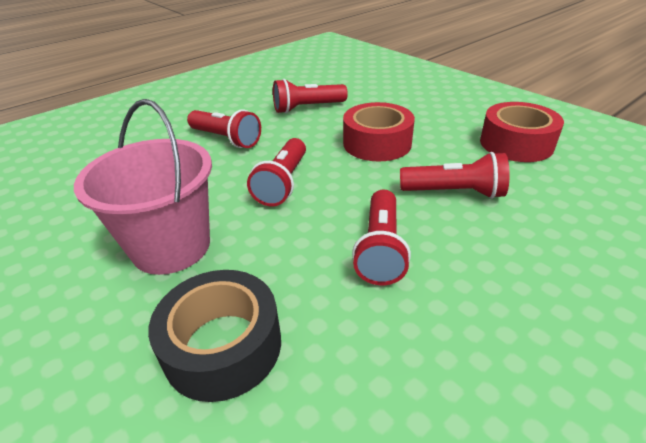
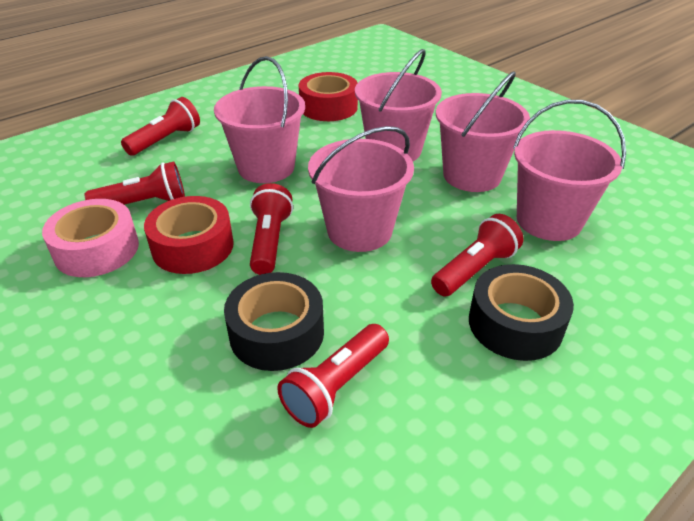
black tape: [148,270,281,402] = 1 -> [224,272,324,371] [469,264,574,361] = 2
pink bucket: [74,99,212,275] = 1 -> [214,56,305,183] [308,126,414,252] [355,49,442,161] [436,72,530,192] [513,100,626,241] = 5
pink tape: none = 0 -> [42,199,139,277] = 1

